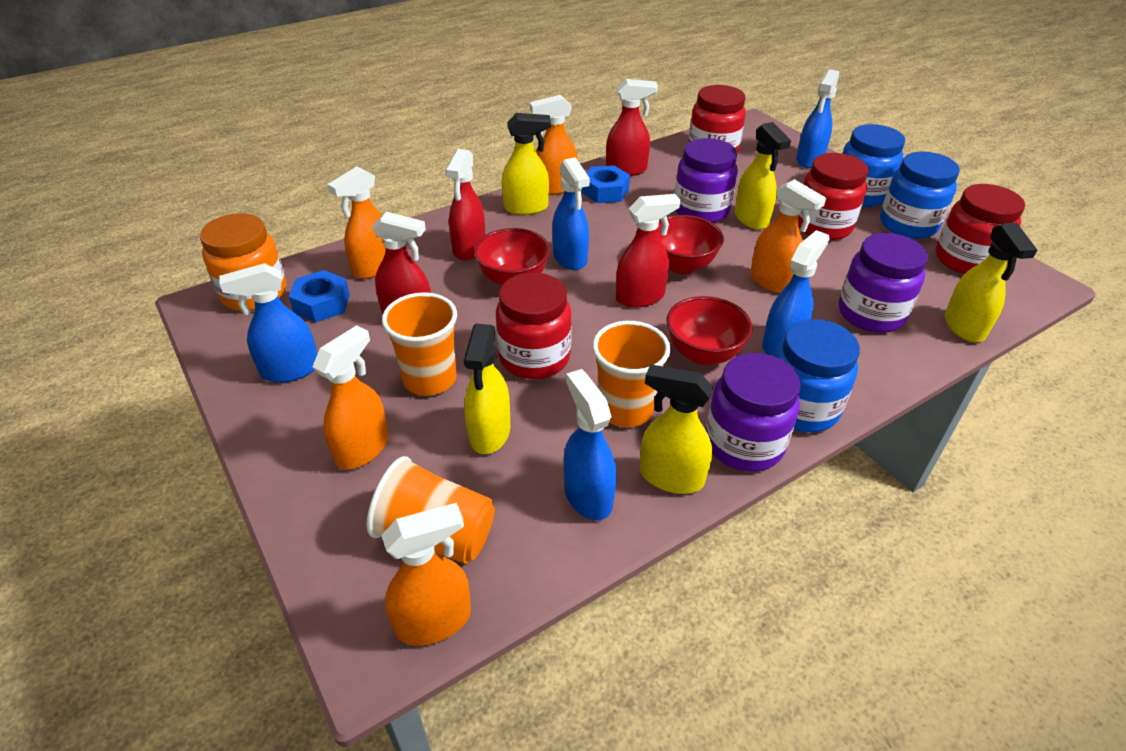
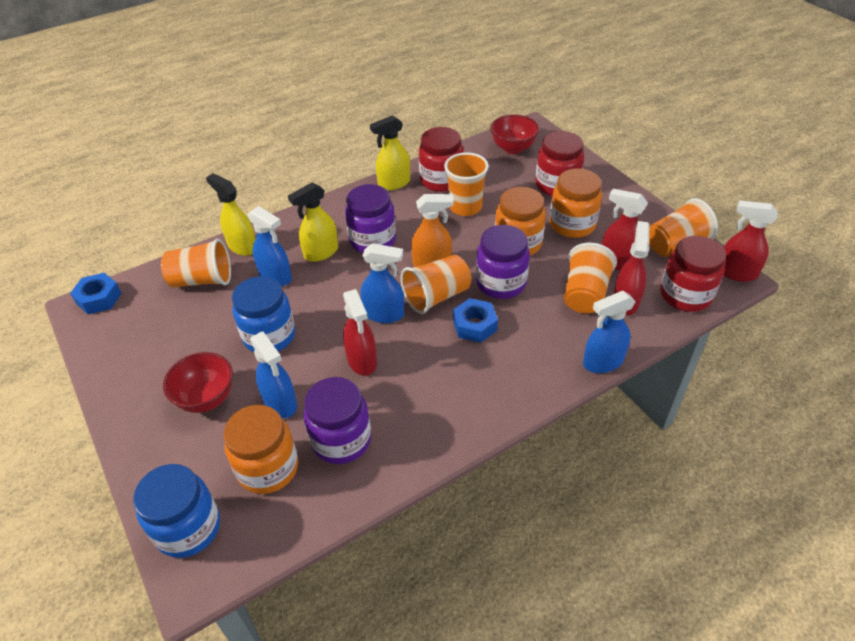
blue jar: [774,319,860,432] [842,124,905,207] [880,152,960,239] = 3 -> [133,464,220,558] [232,276,295,352] = 2
blue spray bottle: [219,263,317,383] [552,157,590,270] [563,369,617,520] [762,230,830,356] [796,69,839,168] = 5 -> [247,206,292,286] [250,332,297,418] [361,243,404,323] [583,291,636,373] = 4
orange cup: [367,456,495,564] [382,292,457,396] [593,321,670,427] = 3 -> [161,238,231,287] [401,255,471,314] [444,152,489,216] [564,243,617,313] [649,198,718,257] = 5
orange jar: [200,213,286,311] = 1 -> [224,405,298,494] [495,187,546,255] [550,169,602,238] = 3
orange spray bottle: [312,325,388,470] [327,166,385,279] [381,503,471,646] [530,95,578,195] [750,179,826,293] = 5 -> [411,194,454,267] = 1
red bowl: [474,228,550,286] [657,215,724,274] [666,296,753,365] = 3 -> [163,352,233,413] [490,114,539,154] = 2
red jar: [496,273,572,379] [688,85,746,153] [798,153,869,240] [935,184,1025,274] = 4 -> [419,127,463,192] [535,131,584,196] [660,236,726,312] = 3
yellow spray bottle: [464,324,510,454] [502,113,551,215] [640,364,713,494] [735,122,791,230] [945,223,1037,342] = 5 -> [206,173,255,256] [288,183,338,262] [370,115,410,190] = 3

